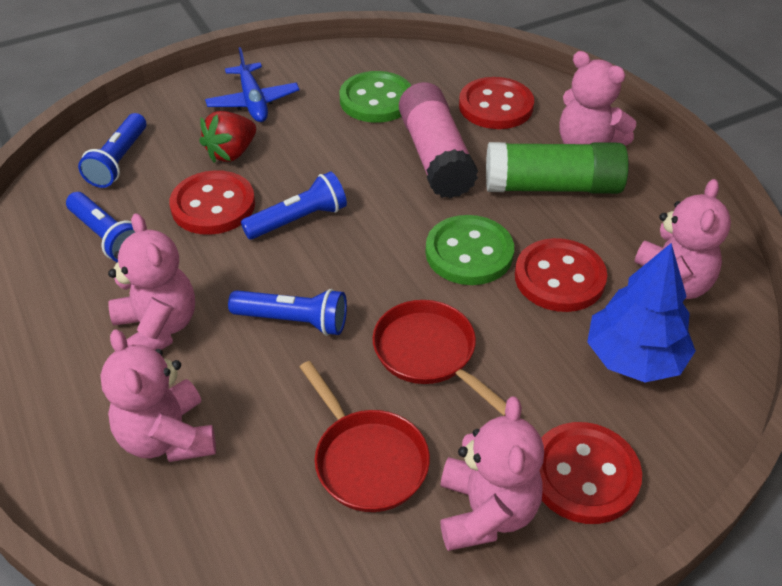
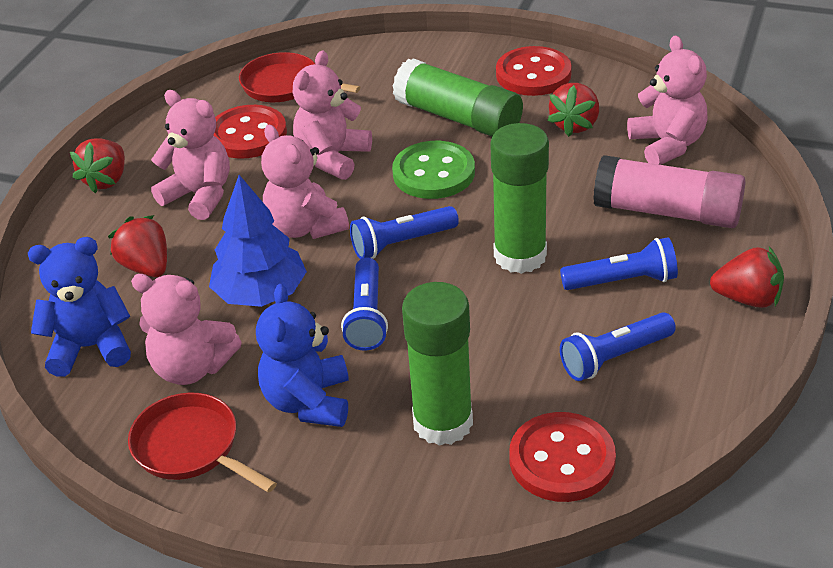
blue plane: [205,47,299,122] = 1 -> none = 0
blue teddy bear: none = 0 -> [28,237,131,377] [256,284,349,427] = 2
green button: [340,71,411,123] [426,215,514,285] = 2 -> [392,141,475,199] = 1
green glue stick: [486,142,629,194] = 1 -> [393,58,523,137] [402,282,473,446] [490,123,549,274] = 3
red button: [169,170,255,235] [459,77,534,129] [515,238,607,312] [539,422,642,524] = 4 -> [213,105,287,159] [496,46,572,96] [509,412,616,502] = 3
red strawberry: [199,111,256,163] = 1 -> [70,138,125,193] [108,215,167,277] [547,83,599,137] [710,247,784,308] = 4

